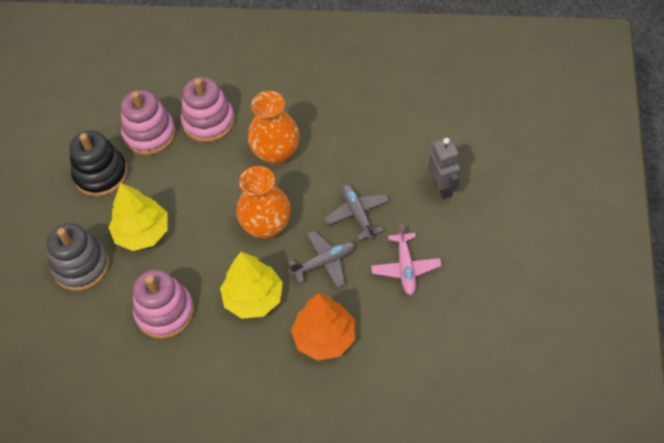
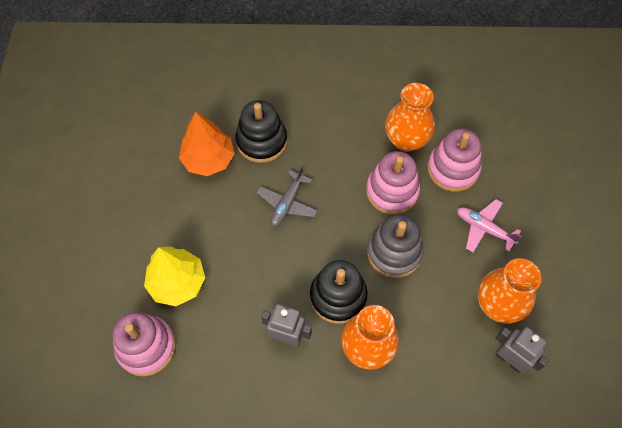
black stacking toy: [69,131,128,197] = 1 -> [235,100,287,163] [310,260,368,324] = 2
grey plane: [288,230,356,288] [325,184,390,241] = 2 -> [257,166,318,227] = 1
grey robot: [429,137,460,199] = 1 -> [261,304,312,346] [495,327,549,373] = 2
orange vase: [236,166,291,239] [248,91,300,165] = 2 -> [341,305,399,370] [385,83,435,152] [478,258,542,324] = 3
yellow tree: [108,183,168,251] [220,252,283,319] = 2 -> [144,246,205,306] = 1

